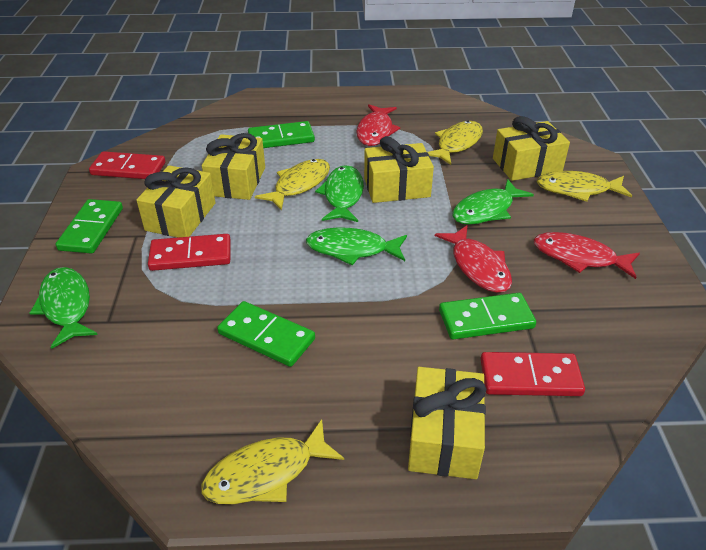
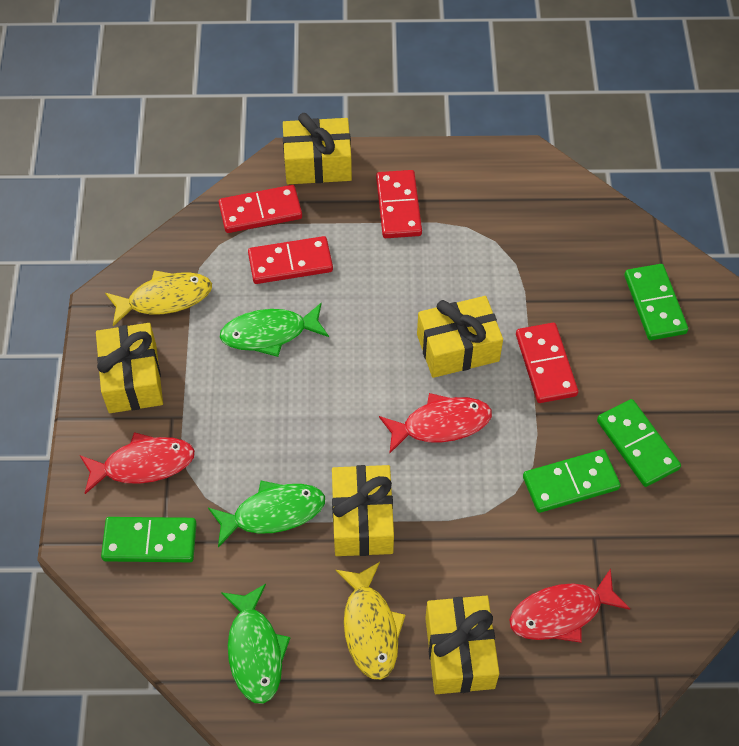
green fish: [30,267,98,349] [306,228,407,265] [315,165,364,222] [452,179,534,225] = 4 -> [208,481,325,547] [220,303,329,357] [221,584,290,704] = 3
red domino: [89,151,165,179] [148,234,231,271] [481,352,585,396] = 3 -> [219,185,302,233] [248,236,333,284] [376,170,422,238] [516,323,578,403] = 4
yellow fish: [201,419,344,504] [255,159,330,211] [428,121,483,165] [537,171,632,202] = 4 -> [105,270,212,326] [336,562,406,680] = 2

